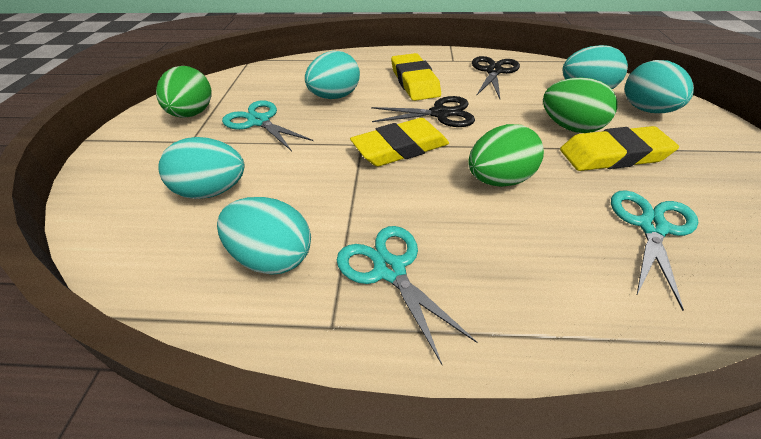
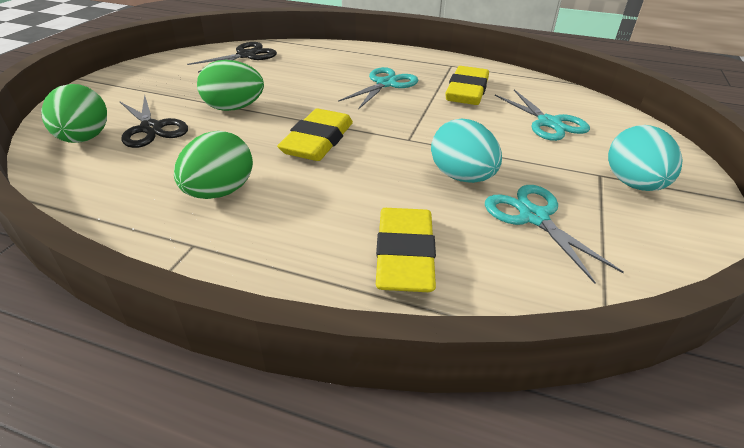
turquoise egg: [158,137,245,199] [217,197,311,275] [305,51,360,99] [562,45,628,89] [625,60,694,113] = 5 -> [431,119,502,183] [608,125,683,191] = 2

